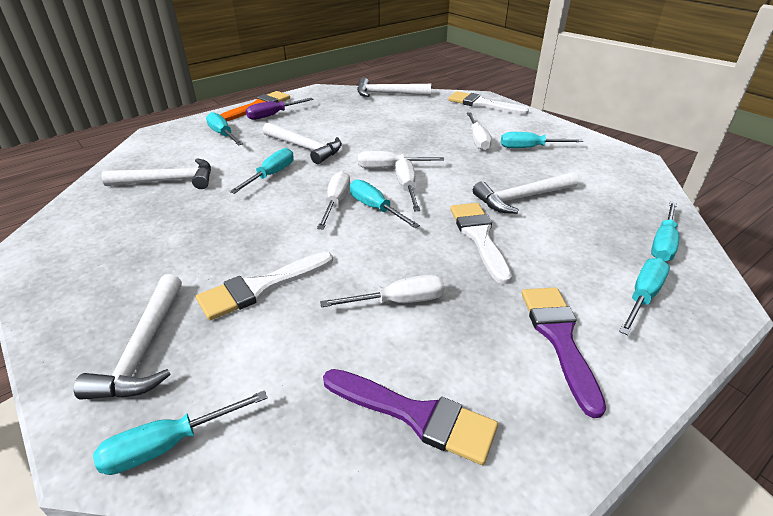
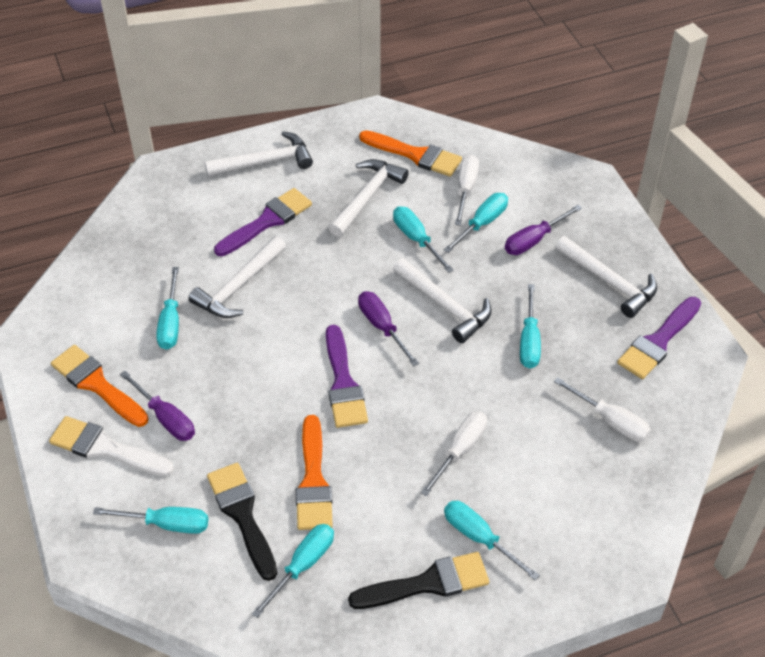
black brush: none = 0 -> [207,463,277,581] [348,552,489,609] = 2
orange brush: [220,91,290,121] = 1 -> [51,345,149,427] [296,415,333,530] [359,130,462,177] = 3
purple brush: [323,369,498,465] [522,287,606,418] = 2 -> [214,188,312,256] [326,325,368,428] [617,297,701,379] = 3
purple screwdriver: [246,98,314,120] = 1 -> [120,371,195,441] [358,291,419,366] [505,205,582,255] = 3
white brush: [196,252,333,320] [448,91,529,115] [450,203,512,284] = 3 -> [49,416,174,476] = 1
white screwdriver: [317,171,350,230] [320,274,445,307] [358,151,444,168] [395,158,421,211] [467,113,492,151] = 5 -> [421,411,487,496] [455,155,479,226] [554,377,651,442] = 3

